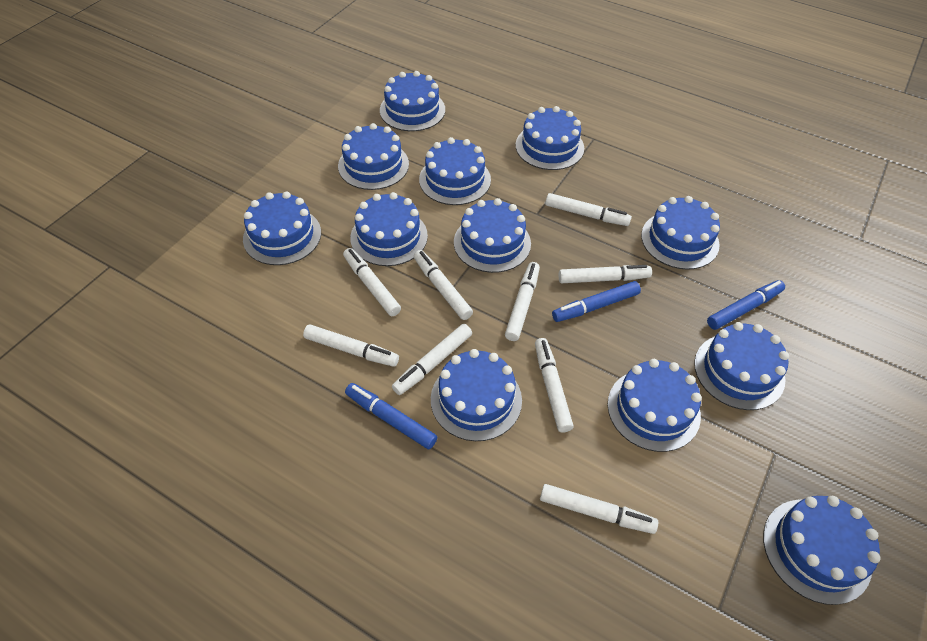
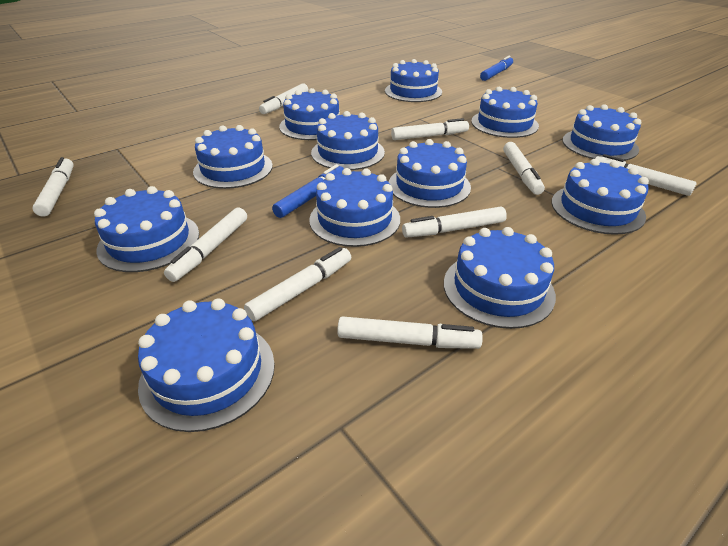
blue marker: [345,383,437,449] [552,281,641,322] [707,280,785,330] = 3 -> [272,164,344,218] [480,56,513,81] = 2

